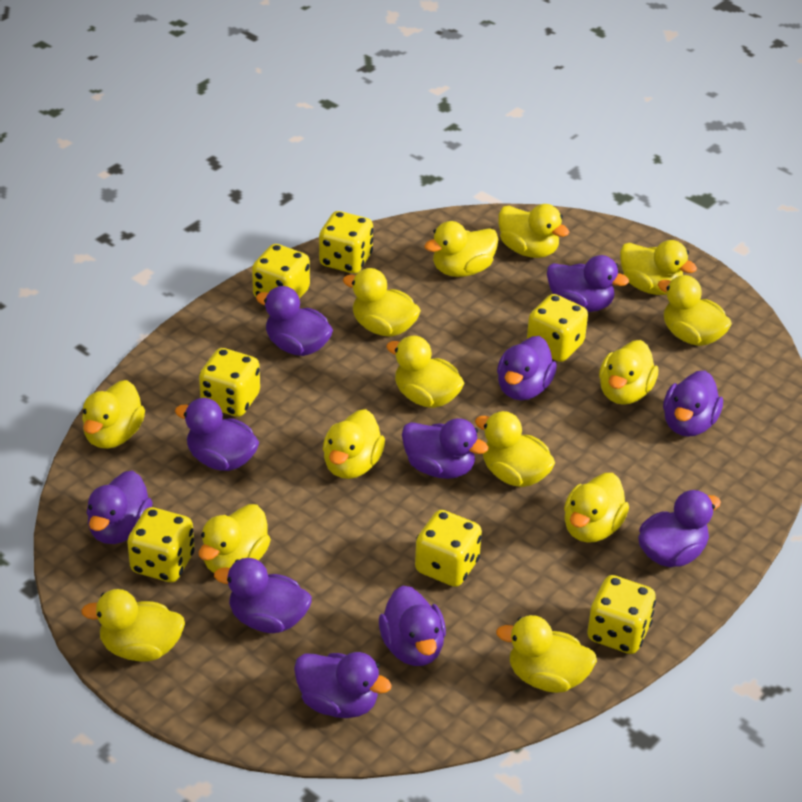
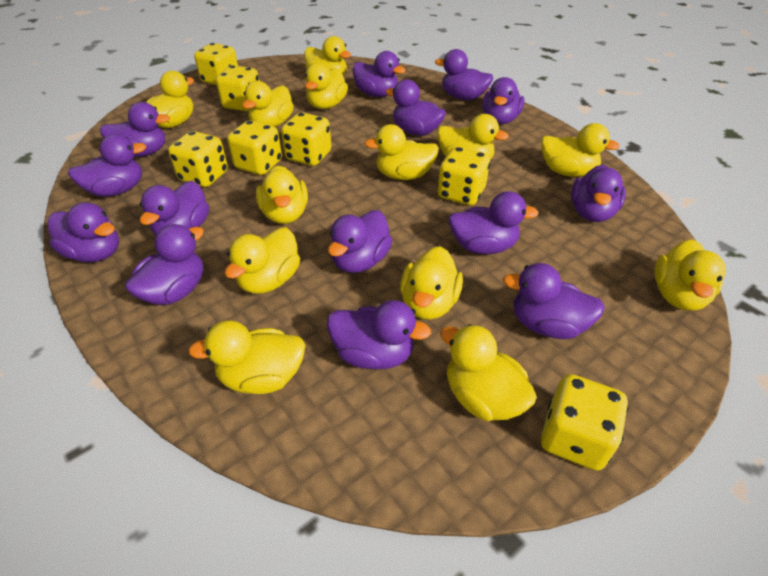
purple duck: [87,471,153,544] [175,398,259,471] [214,558,312,633] [256,286,333,356] [294,652,392,718] [379,585,446,666] [402,418,488,479] [497,336,557,400] [547,255,629,312] [638,490,721,567] [663,371,723,437] = 11 -> [48,202,119,262] [68,134,146,197] [100,102,170,157] [125,224,204,305] [140,181,209,236] [327,300,431,369] [328,210,393,273] [353,51,406,97] [386,79,446,136] [435,49,493,100] [448,191,539,254] [482,77,525,124] [503,263,605,339] [571,165,626,222] = 14
yellow duck: [81,589,185,662] [82,380,145,449] [199,504,271,573] [323,409,385,479] [343,268,421,337] [386,335,464,408] [424,221,498,277] [475,411,555,487] [496,615,597,693] [499,204,569,258] [564,473,629,543] [599,340,659,405] [620,240,697,295] [657,275,732,346] = 14 -> [146,71,194,128] [188,320,306,394] [225,227,300,294] [242,81,294,127] [256,165,308,224] [304,36,351,76] [305,63,348,109] [364,124,439,180] [400,246,463,320] [437,114,509,159] [440,324,537,421] [541,123,620,177] [654,240,726,311] = 13

